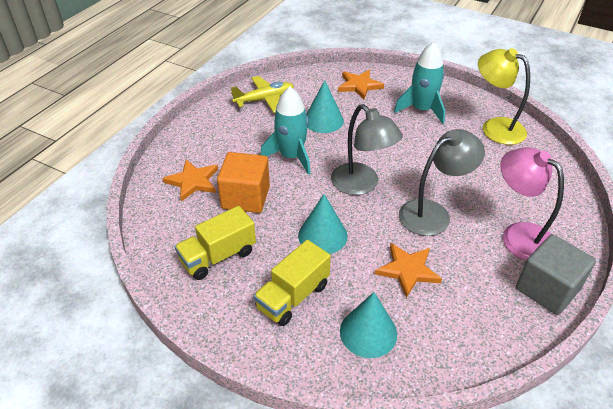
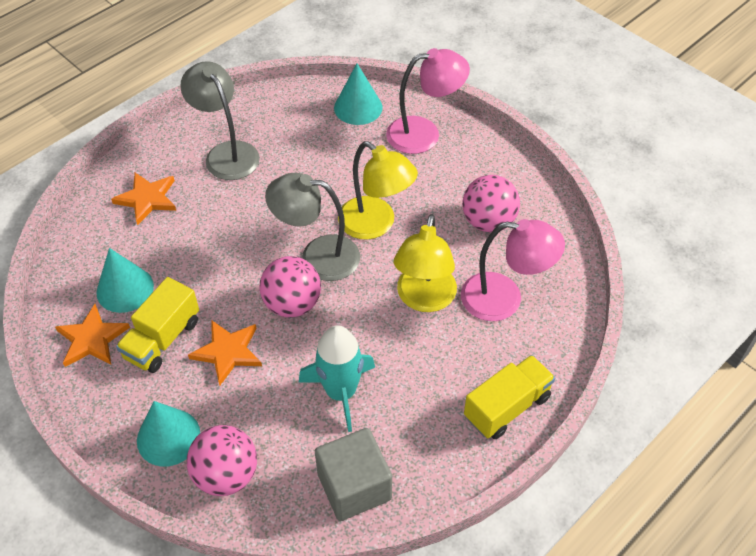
orange cube: [217,152,270,213] = 1 -> none = 0
pink ball: none = 0 -> [187,425,257,496] [260,256,321,318] [462,175,520,232] = 3
pink lamp: [501,147,564,260] = 1 -> [386,48,470,154] [461,219,565,321] = 2
turquoise rocket: [261,87,311,175] [394,42,445,124] = 2 -> [299,325,375,432] = 1
yellow lamp: [478,48,530,145] = 1 -> [338,141,418,240] [394,214,457,312] = 2
yellow plane: [231,76,294,113] = 1 -> none = 0

